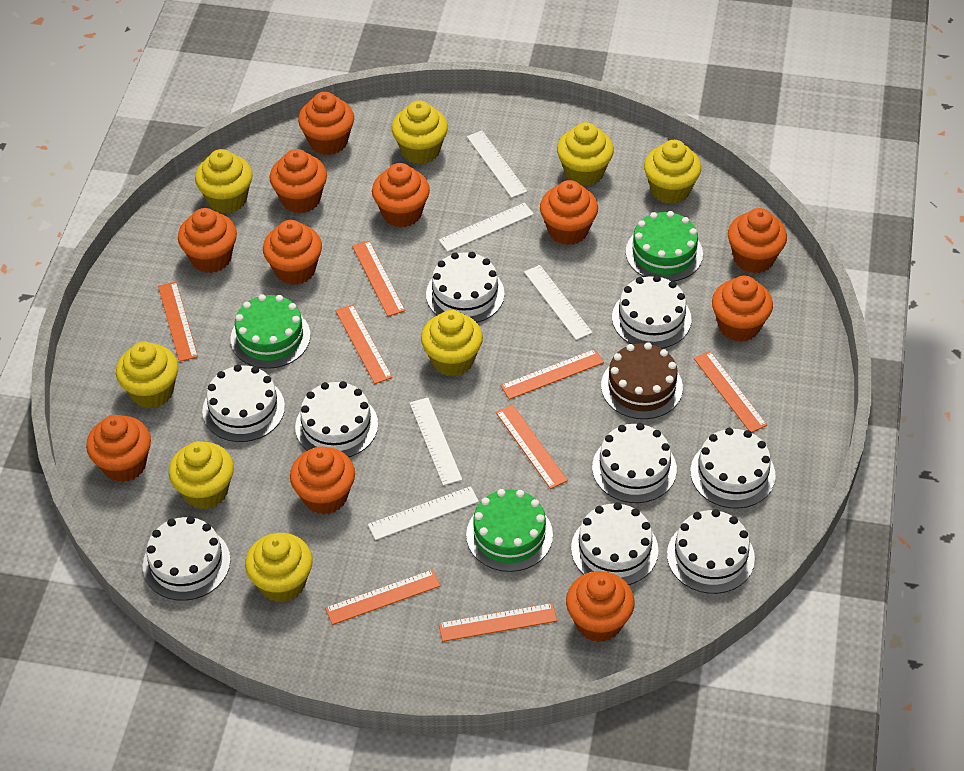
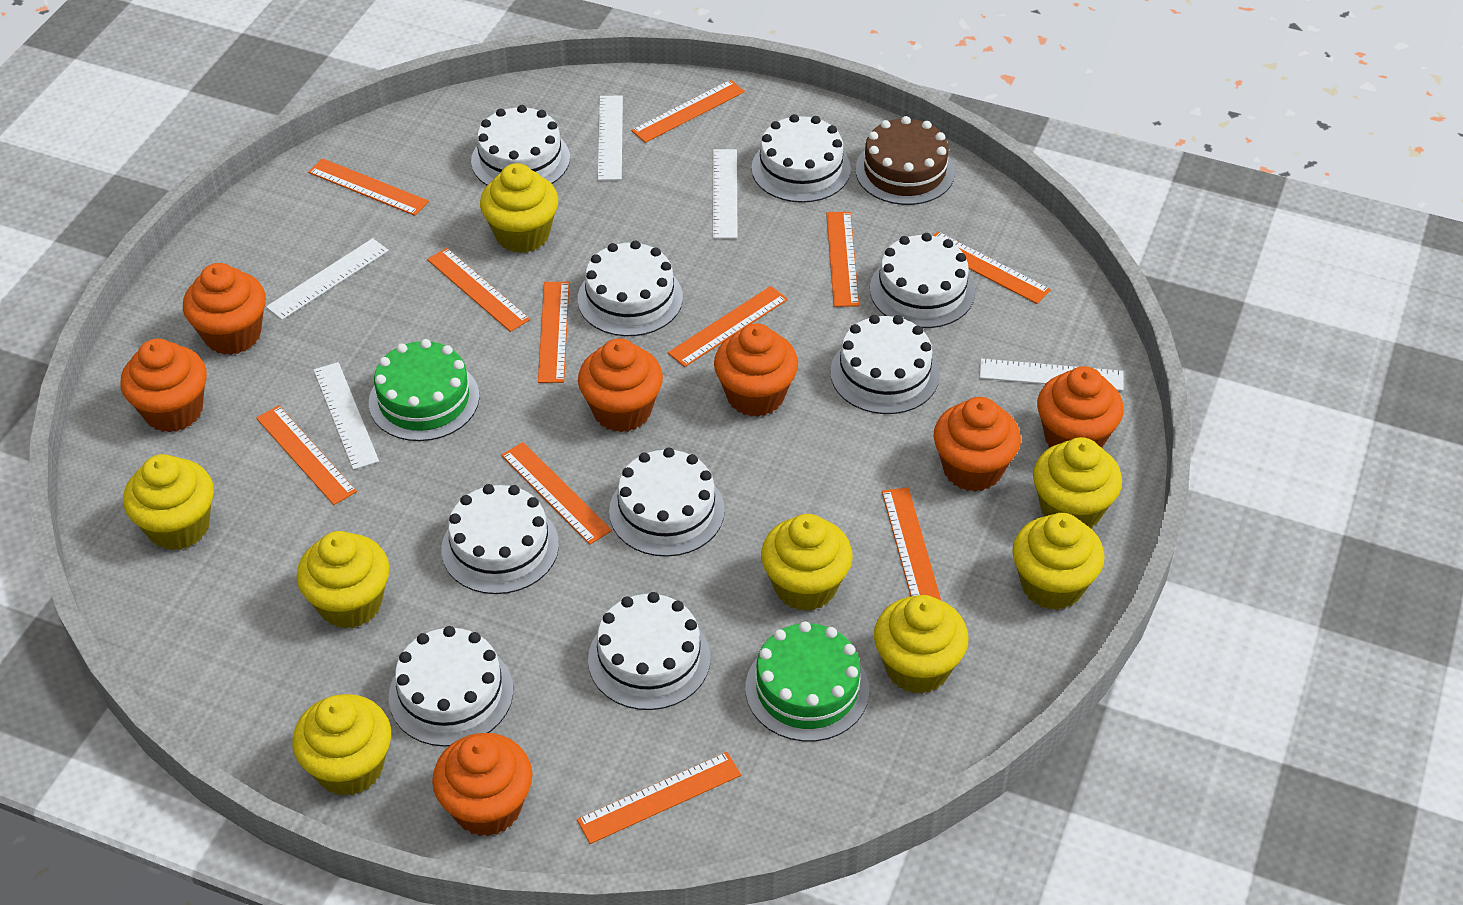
green cake: [231,294,310,369] [466,489,553,572] [626,211,703,281] = 3 -> [369,339,479,441] [746,621,869,742] = 2
orange cupcake: [86,415,151,482] [178,208,237,273] [263,220,322,285] [270,149,327,213] [290,446,355,515] [298,92,354,155] [372,163,430,228] [540,180,598,245] [566,571,635,642] [712,276,773,342] [728,208,787,273] = 11 -> [121,339,207,433] [183,263,266,355] [432,733,533,837] [578,339,663,432] [714,323,798,417] [934,397,1021,492] [1037,366,1124,448] = 7
orange ruler: [158,282,198,362] [325,569,441,625] [335,304,393,384] [352,241,405,316] [438,603,557,642] [496,404,568,489] [501,349,604,400] [694,351,767,432] = 8 -> [256,405,357,505] [308,158,429,216] [427,248,530,332] [501,442,612,545] [538,282,569,383] [577,752,741,844] [631,80,745,143] [668,286,788,367] [826,212,859,307] [882,487,941,600] [933,231,1051,304] = 11

